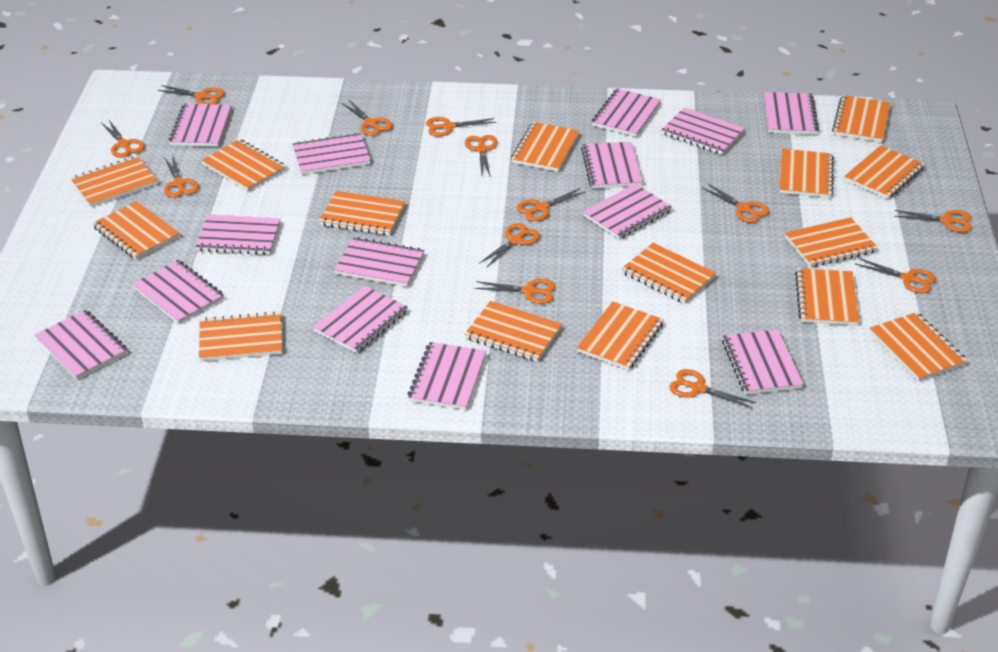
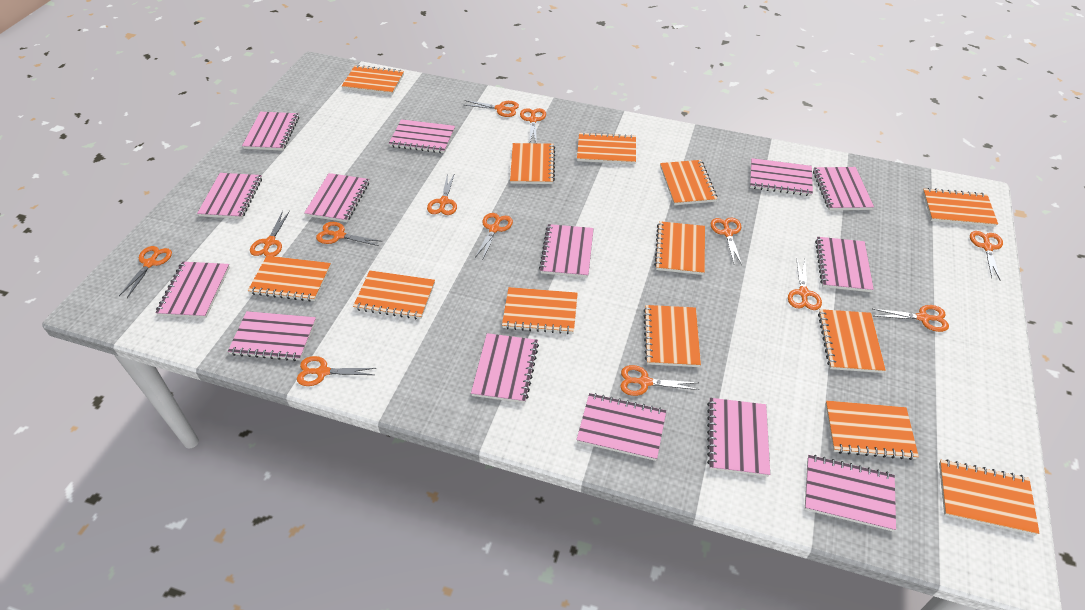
orange notebook: [70,156,158,207] [92,201,180,259] [199,312,282,361] [201,139,286,191] [319,191,405,236] [465,301,562,362] [511,122,579,172] [577,301,664,370] [621,243,716,304] [779,149,834,198] [785,217,878,268] [795,268,859,326] [832,95,890,142] [844,145,925,199] [870,312,967,381] = 15 -> [248,256,331,302] [342,65,404,95] [353,270,435,319] [502,287,578,334] [510,143,555,184] [577,132,636,164] [643,305,701,367] [654,221,705,275] [660,160,718,205] [818,309,886,373] [825,401,919,460] [923,188,998,227] [939,459,1039,535] = 13

